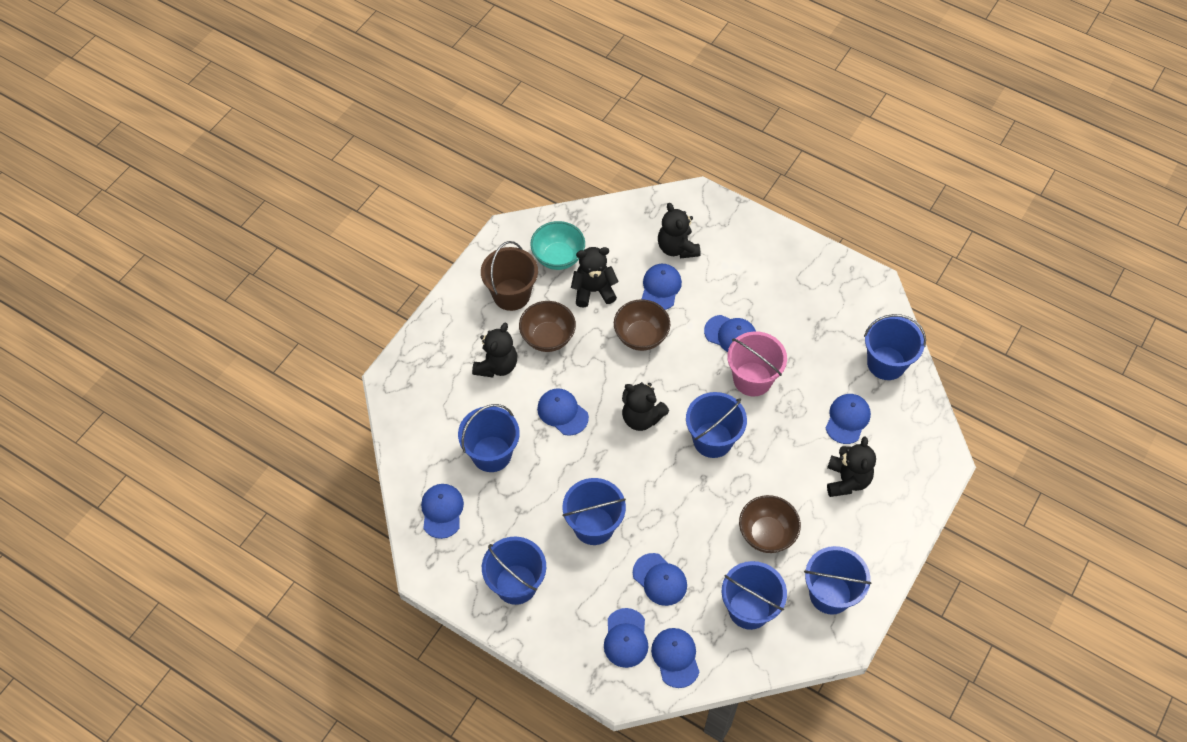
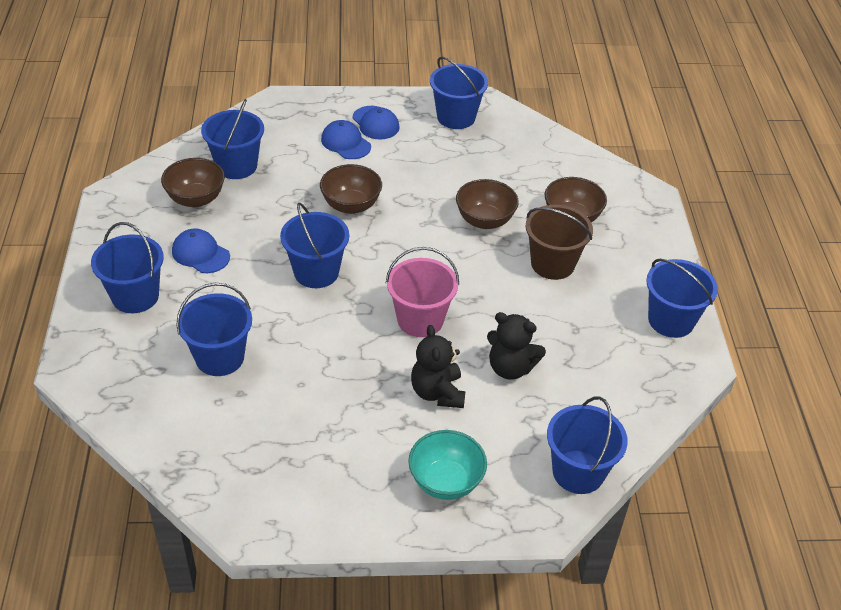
black teddy bear: [472,323,517,377] [571,247,619,307] [622,382,669,431] [658,203,700,259] [827,437,876,497] = 5 -> [411,325,466,408] [487,312,546,379] = 2
blue cap: [421,484,464,539] [537,388,589,436] [604,608,648,668] [633,553,687,606] [642,264,682,310] [651,628,699,688] [704,315,756,352] [825,394,871,444] = 8 -> [172,229,230,273] [321,120,371,159] [352,106,400,140] = 3
brown bowl: [519,301,576,352] [614,299,670,351] [739,495,801,553] = 3 -> [161,158,225,207] [320,164,382,214] [456,179,519,229] [545,177,607,223] = 4

